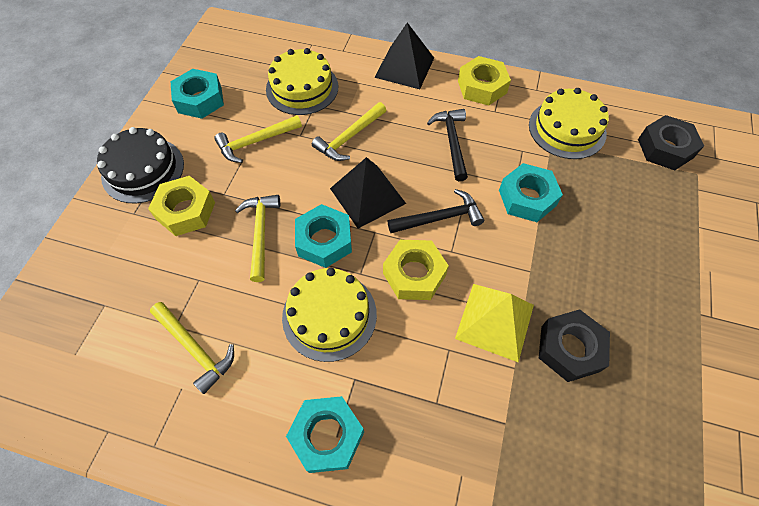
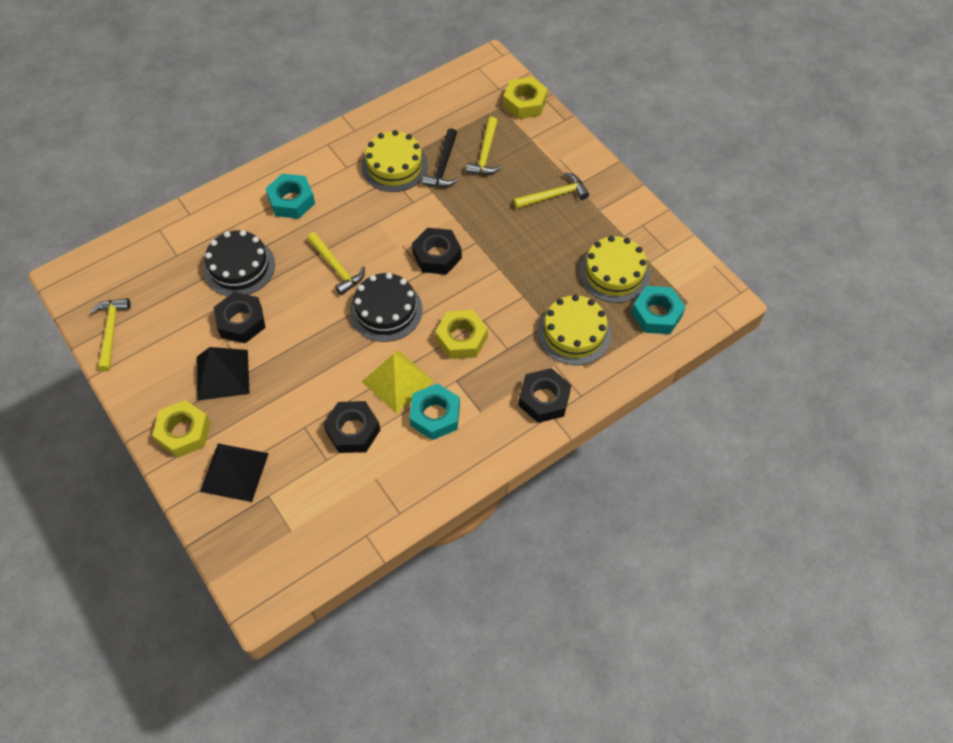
black cake: [97,127,184,203] = 1 -> [203,230,275,296] [350,273,422,342] = 2
black hammer: [388,189,484,233] [427,109,468,181] = 2 -> [422,128,458,187] = 1
black nut: [539,309,610,382] [638,115,704,171] = 2 -> [213,292,266,343] [323,401,380,453] [412,228,462,275] [518,368,571,423] = 4
turquoise nut: [170,69,224,119] [286,396,364,473] [295,204,352,268] [499,163,563,222] = 4 -> [266,174,315,219] [409,383,460,440] [631,286,686,334] = 3

